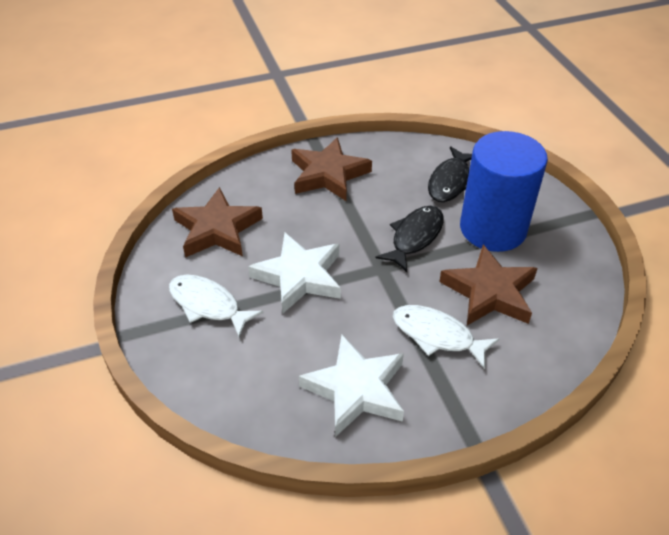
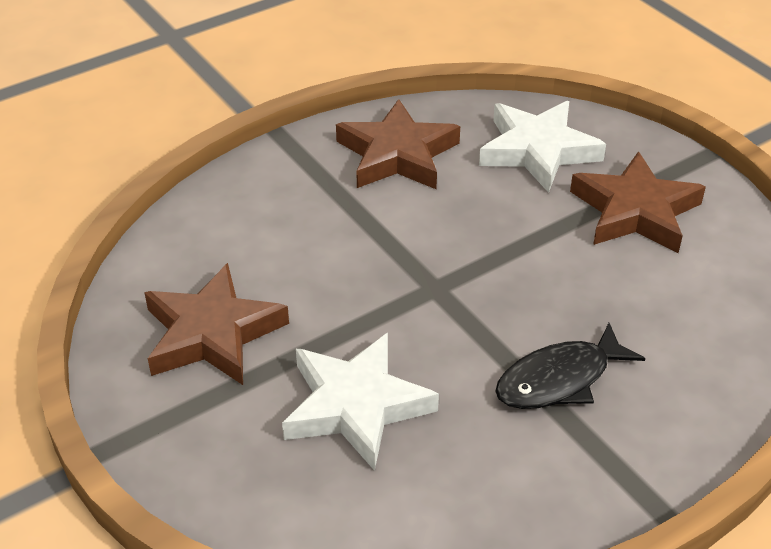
black fish: [376,206,444,272] [428,146,472,202] = 2 -> [495,323,645,409] = 1
blue cylinder: [460,131,548,252] = 1 -> none = 0
white fish: [169,275,263,338] [393,305,499,369] = 2 -> none = 0

